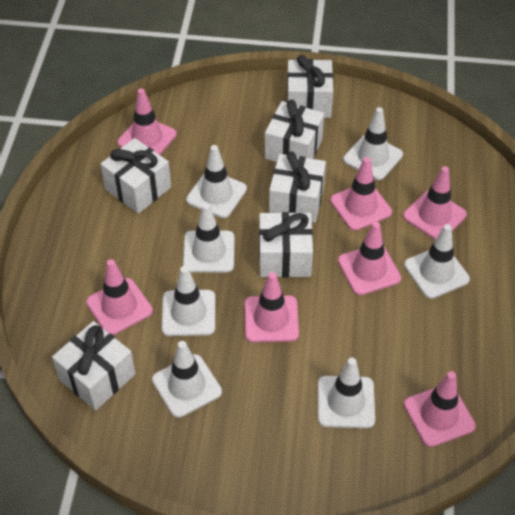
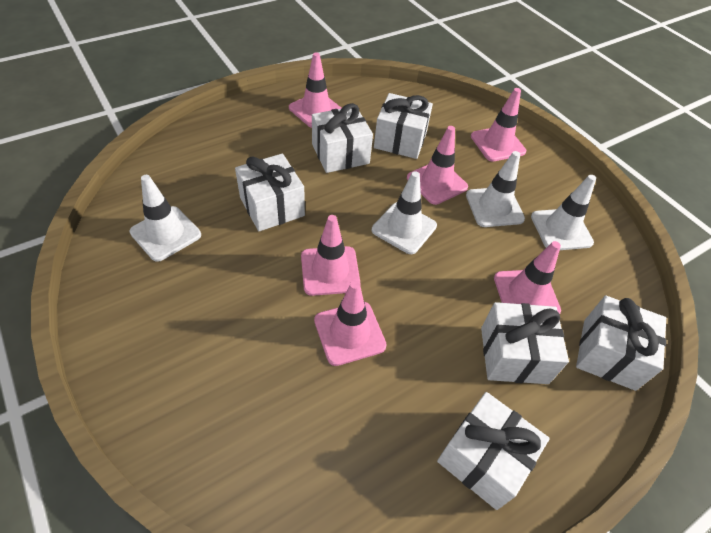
pink traffic cone: [86,259,153,335] [117,88,177,155] [244,272,299,342] [330,157,392,231] [338,222,401,295] [403,166,467,239] [404,371,476,447] = 7 -> [289,52,342,128] [301,215,361,296] [314,281,387,366] [407,126,468,205] [471,88,526,162] [494,241,561,314] = 6
white traffic cone: [152,341,222,418] [162,266,215,336] [183,203,235,273] [186,145,247,218] [318,358,375,428] [343,107,403,180] [404,224,470,299] = 7 -> [129,175,201,262] [372,171,437,254] [466,151,525,227] [531,175,596,250] = 4

